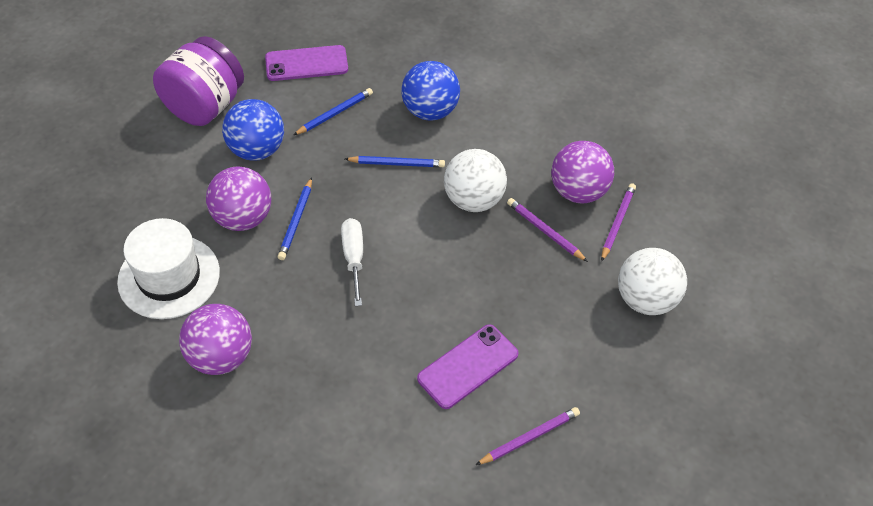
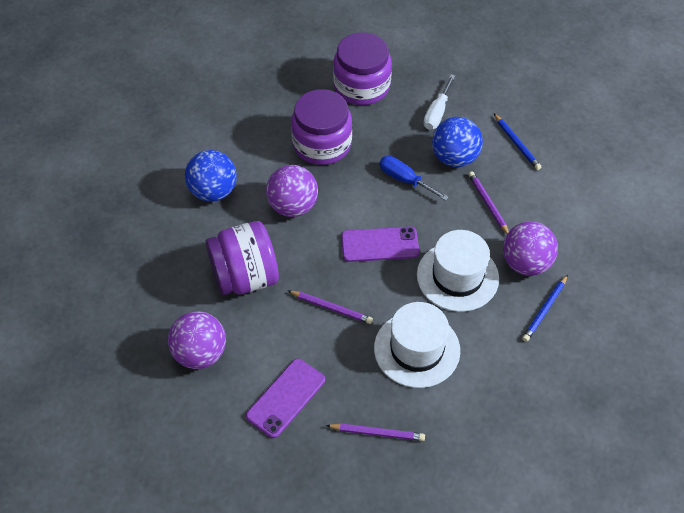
blue pencil: [278,177,312,260] [293,88,373,135] [345,156,445,167] = 3 -> [494,114,541,170] [522,275,568,342] = 2
blue screwdriver: none = 0 -> [379,156,448,201] = 1
purple jar: [153,36,244,126] = 1 -> [205,221,279,295] [291,89,352,165] [333,32,392,105] = 3
white ball: [444,149,507,212] [618,248,687,315] = 2 -> none = 0
white hat: [117,218,220,319] = 1 -> [374,302,460,388] [417,230,499,312] = 2

